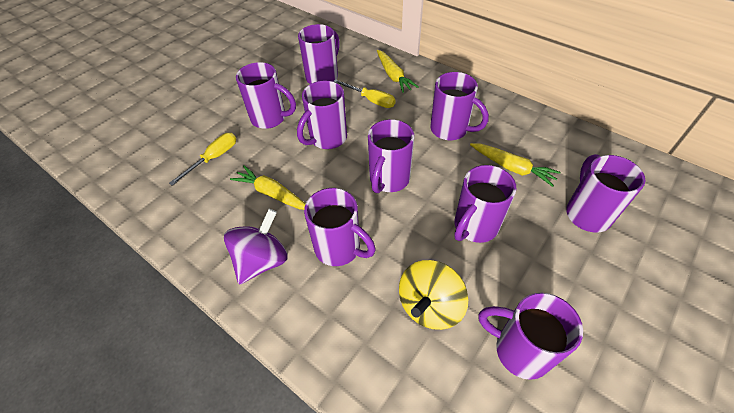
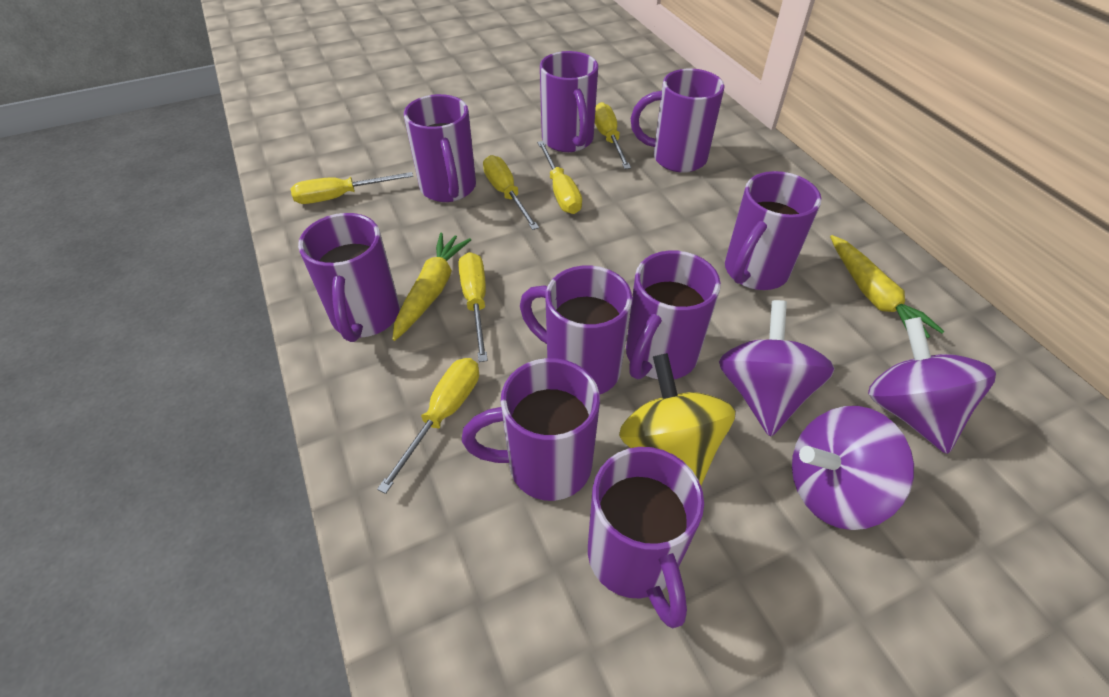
purple spinning top: [224,209,288,284] = 1 -> [719,300,835,437] [792,406,914,530] [868,317,996,454] = 3
yellow carrot: [230,165,305,210] [377,50,418,93] [470,143,561,187] = 3 -> [392,233,471,341] [830,235,945,338] = 2
yellow screwdriver: [169,133,236,186] [333,79,396,108] = 2 -> [291,172,413,204] [377,358,479,494] [459,252,488,362] [483,155,539,230] [537,141,582,214] [595,102,631,169] = 6

